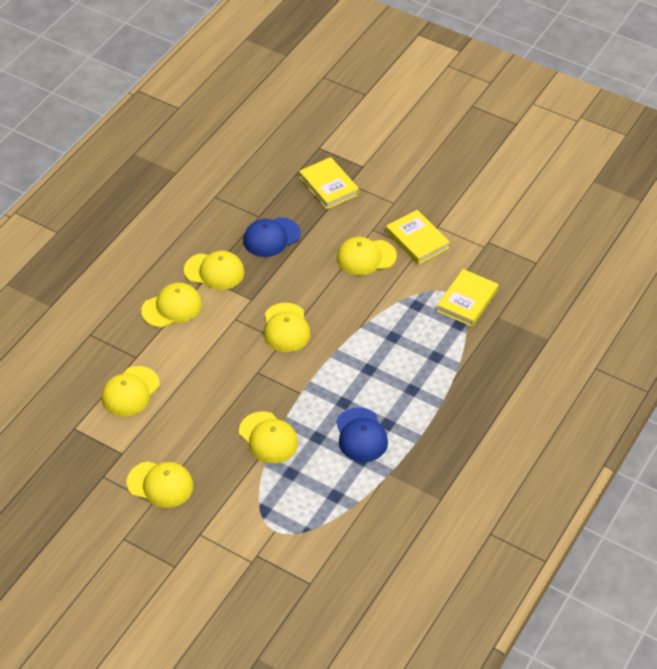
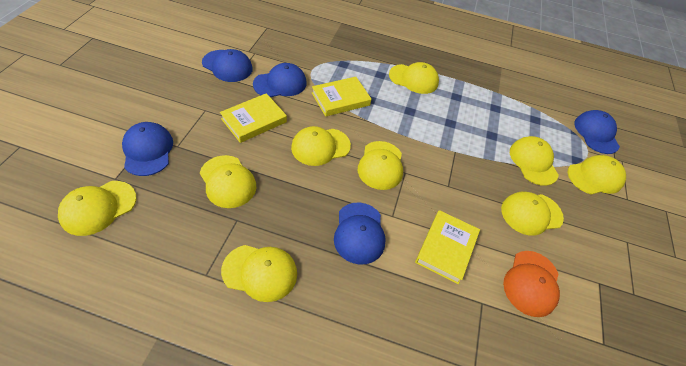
blue cap: [243,217,301,257] [336,407,388,462] = 2 -> [122,122,173,176] [202,49,253,82] [253,63,307,97] [334,203,386,265] [574,110,620,154] = 5
orange cap: none = 0 -> [503,251,560,317] = 1
yellow cap: [102,366,160,417] [127,461,193,508] [141,283,202,328] [184,251,244,290] [239,412,298,463] [264,303,310,352] [337,237,397,275] = 7 -> [58,181,136,236] [200,155,256,208] [221,245,297,302] [291,126,351,166] [358,141,403,190] [389,62,439,94] [501,192,564,236] [510,136,559,186] [568,155,626,195] = 9

